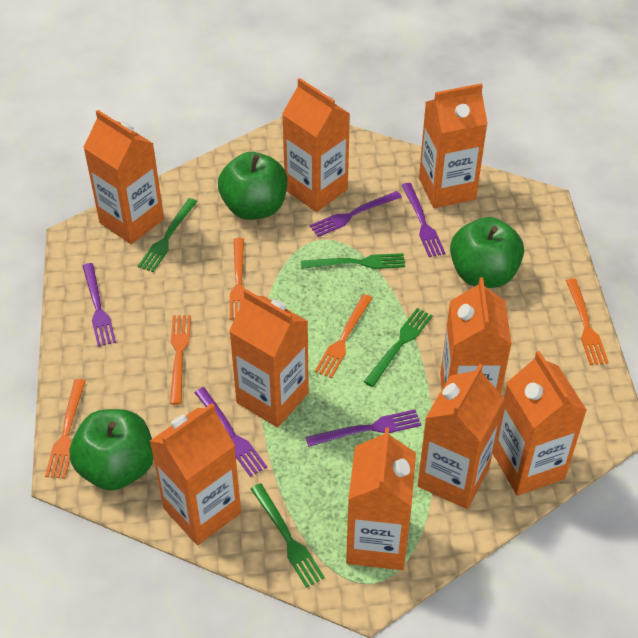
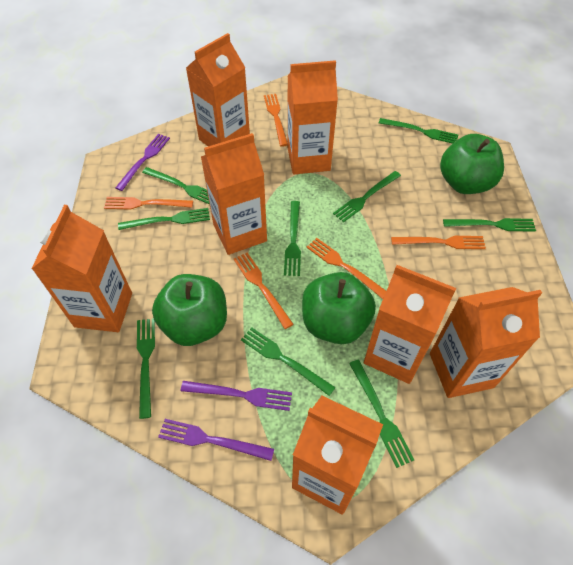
green fork: [138,198,197,272] [251,483,325,588] [301,253,405,269] [364,308,433,387] = 4 -> [118,208,210,230] [137,318,155,419] [142,167,209,204] [241,327,336,396] [284,201,301,276] [333,171,401,222] [349,360,414,468] [379,118,458,144] [443,218,536,232] = 9
orange carton: [83,110,164,244] [150,403,241,545] [229,289,309,428] [282,78,350,212] [346,427,416,570] [417,364,504,509] [419,83,488,208] [440,277,512,394] [493,351,587,496] = 9 -> [31,205,132,332] [186,33,250,146] [201,133,267,255] [287,60,338,174] [292,396,383,515] [364,265,456,384] [430,287,542,398] = 7
purple fork: [83,263,116,346] [194,387,267,477] [306,409,421,447] [309,191,402,237] [402,183,446,257] = 5 -> [115,134,170,191] [158,419,274,461] [181,381,292,411] = 3

